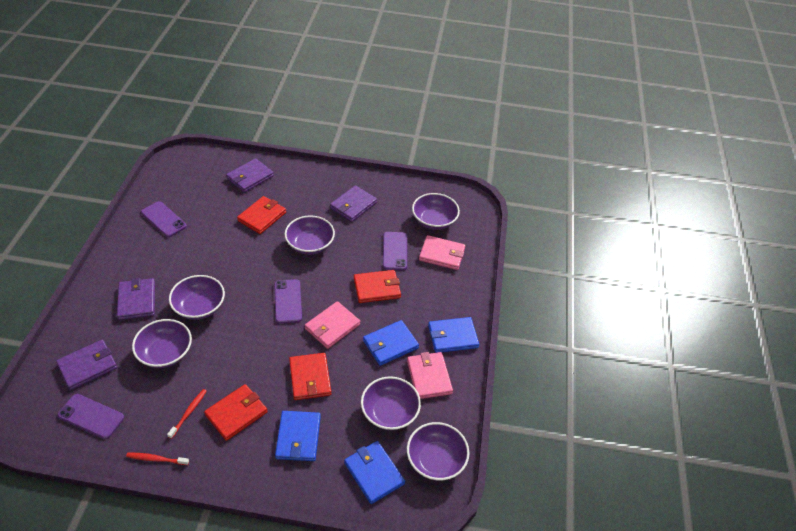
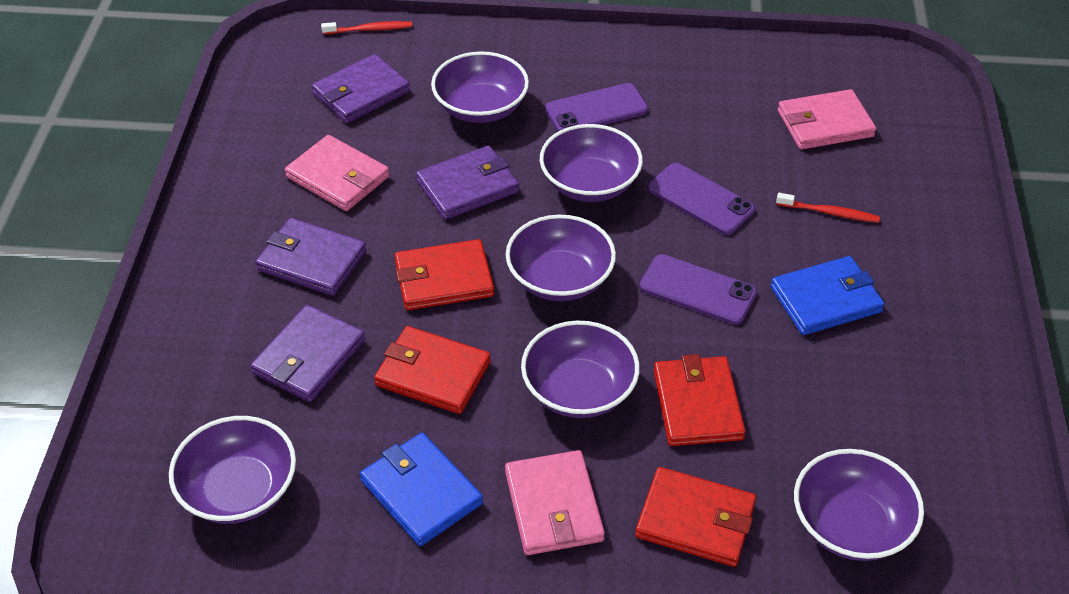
blue wallet: [275,411,321,461] [344,441,405,504] [363,320,419,366] [428,317,479,353] = 4 -> [360,433,483,546] [771,256,885,335] = 2
purple phone: [57,394,124,439] [141,201,187,237] [274,279,302,324] [383,232,407,270] = 4 -> [545,83,648,132] [640,254,757,325] [648,163,755,235] = 3

